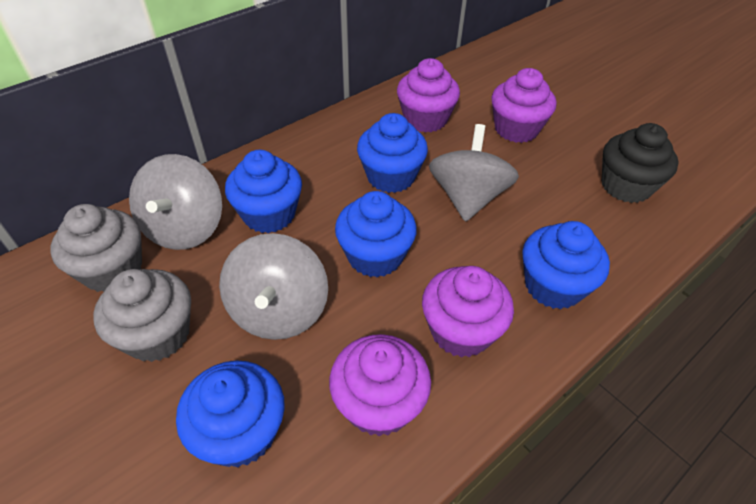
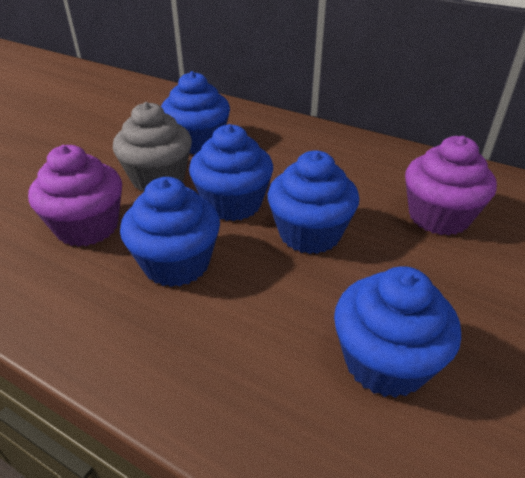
black cupcake: [602,123,679,203] = 1 -> none = 0
grey cupcake: [50,204,142,292] [93,269,191,362] = 2 -> [113,102,192,191] = 1
grey spinning top: [129,154,222,250] [219,233,328,340] [429,124,519,222] = 3 -> none = 0
purple cupcake: [329,334,431,437] [397,58,460,133] [422,266,514,358] [491,68,556,143] = 4 -> [28,145,122,247] [405,136,497,235] = 2

